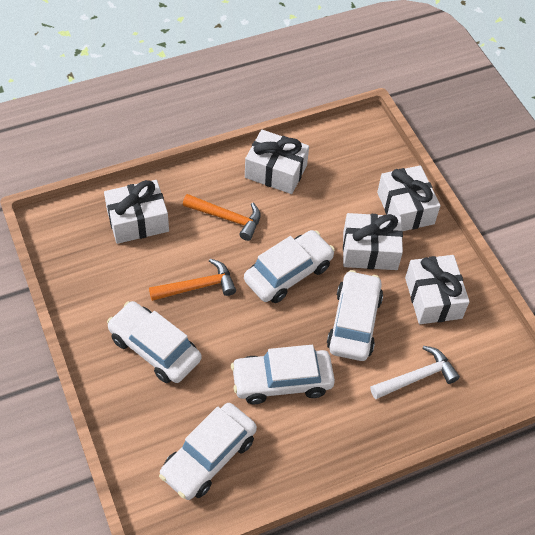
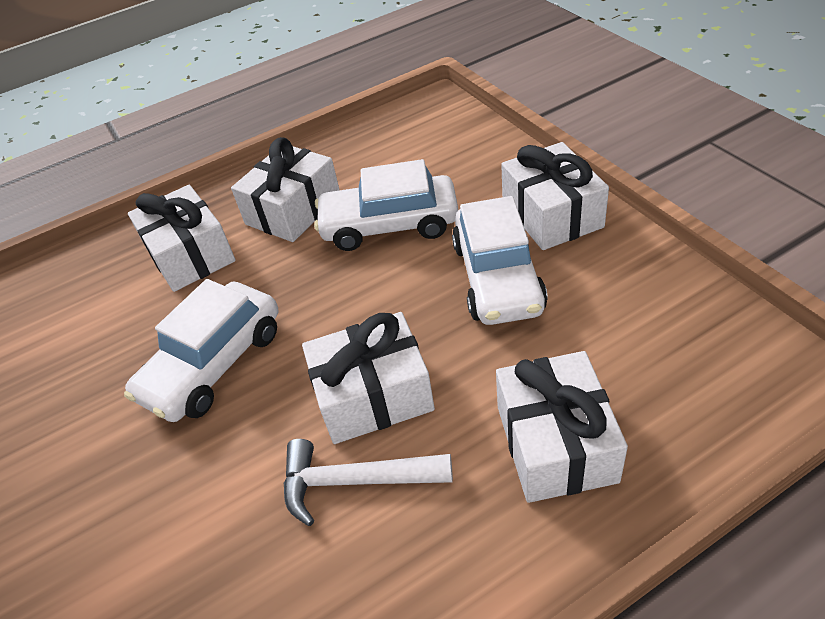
orange hammer: [149,259,236,301] [183,194,260,241] = 2 -> none = 0
white car: [107,301,201,383] [159,403,257,500] [231,345,335,404] [244,230,335,303] [327,270,383,361] = 5 -> [124,279,278,422] [314,159,458,251] [452,196,548,325] = 3

